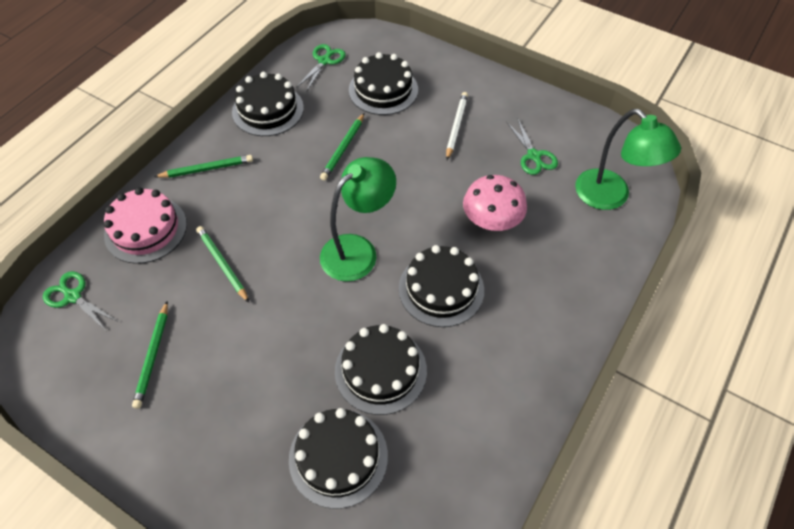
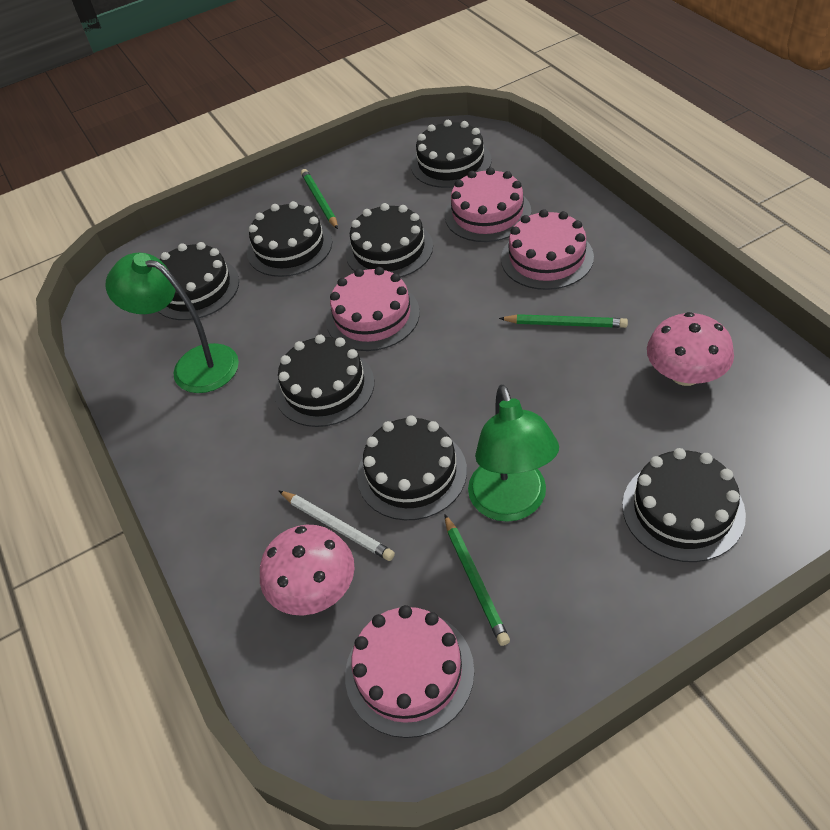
black cake: [232,72,304,136] [289,408,388,509] [335,324,427,415] [349,52,418,115] [399,245,484,327] = 5 -> [158,242,239,320] [247,201,332,277] [275,335,374,427] [345,203,433,278] [357,415,467,520] [411,120,492,188] [622,448,746,562] = 7
green pencil: [132,301,168,409] [154,155,253,178] [196,226,249,303] [320,113,364,181] = 4 -> [301,169,338,229] [444,514,510,646] [499,314,628,328] = 3
green scissors: [43,271,117,331] [297,44,346,91] [507,118,558,175] = 3 -> none = 0
pink cake: [104,187,187,264] = 1 -> [326,267,420,351] [345,605,474,738] [445,167,531,242] [501,209,594,290] = 4
pink mushroom: [463,175,527,231] = 1 -> [260,525,355,616] [647,312,734,386] = 2

